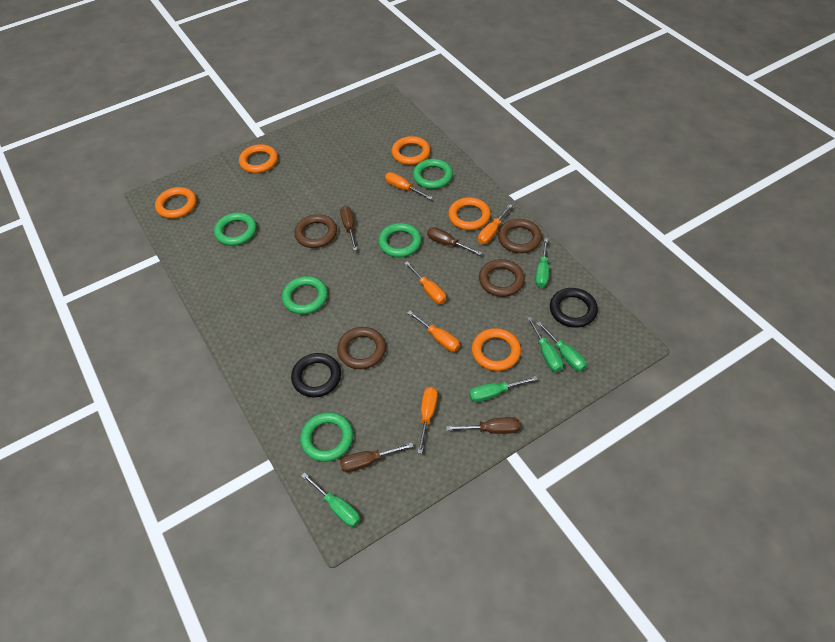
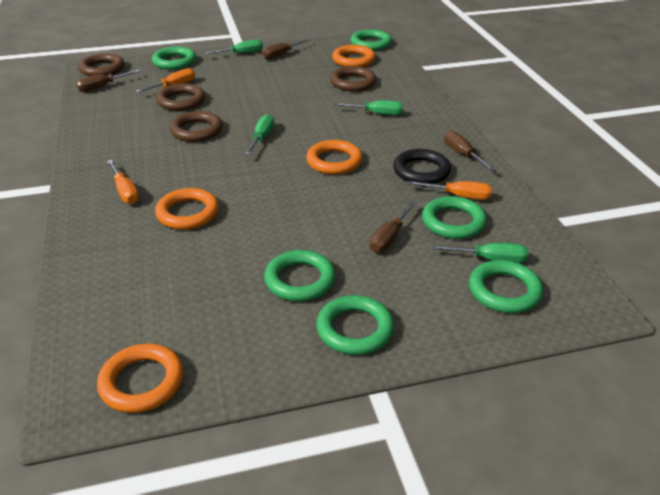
black ring: [291,353,341,398] [550,288,598,328] = 2 -> [393,149,451,184] = 1
green ring: [214,212,257,246] [282,276,328,314] [300,412,353,462] [378,223,422,257] [413,159,453,189] = 5 -> [152,46,196,70] [264,250,336,301] [316,295,394,355] [351,29,392,51] [422,196,487,239] [469,260,543,313] = 6
green screwdriver: [301,473,360,527] [469,376,538,402] [527,317,563,372] [535,238,549,288] [537,322,587,371] = 5 -> [204,39,263,54] [245,114,275,155] [334,100,403,115] [431,243,528,263] = 4
orange ring: [155,187,197,219] [239,144,278,173] [391,136,430,165] [448,197,491,230] [472,328,521,371] = 5 -> [97,344,184,413] [155,188,219,230] [306,140,363,175] [332,45,376,67] = 4
orange screwdriver: [385,172,433,200] [404,261,446,304] [407,311,460,352] [417,387,438,454] [478,204,512,244] = 5 -> [107,160,139,204] [136,68,195,93] [407,181,492,200] = 3

